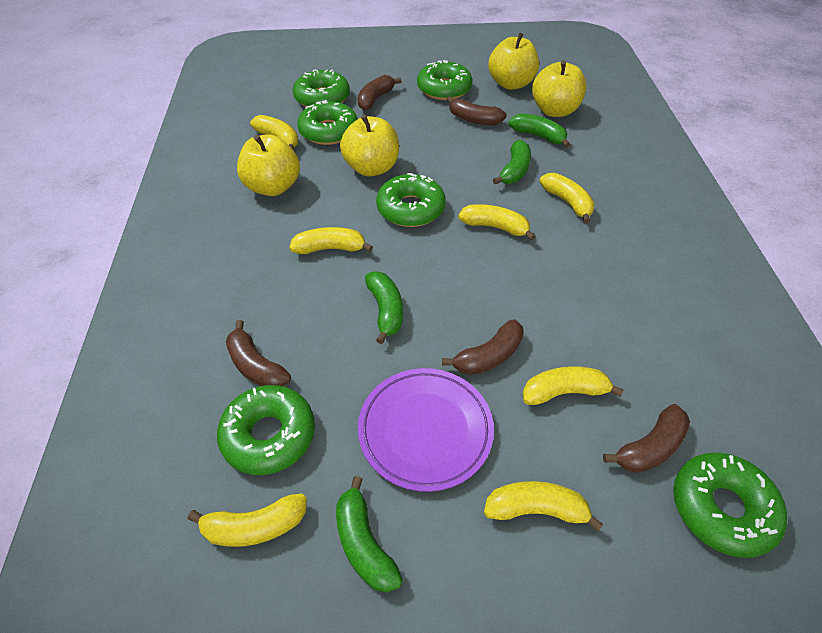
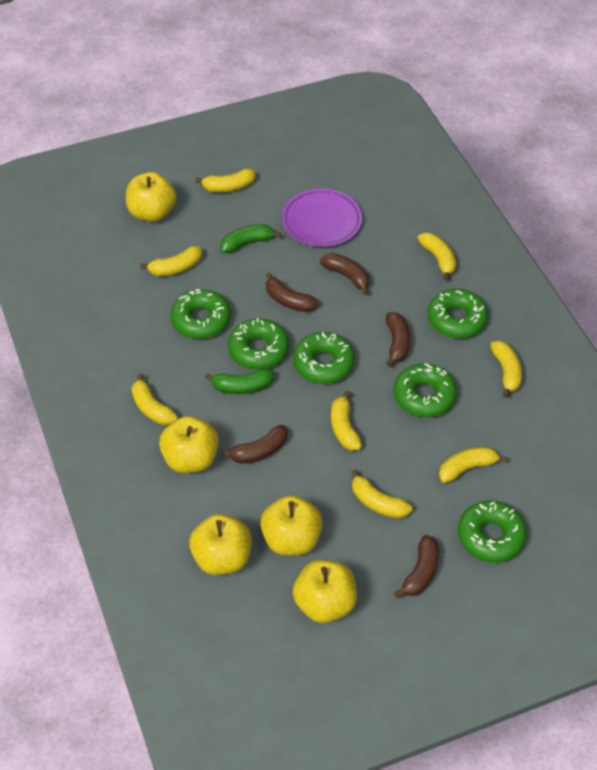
green banana: [336,476,403,593] [365,271,403,344] [493,140,531,185] [508,113,570,148] = 4 -> [205,369,274,394] [220,224,281,253] = 2
yellow apple: [237,134,300,196] [340,115,399,177] [488,32,539,90] [532,60,587,117] = 4 -> [126,172,176,222] [159,416,219,473] [189,514,252,575] [260,495,323,556] [293,560,357,623] = 5
yellow banana: [188,493,307,547] [250,115,298,150] [289,227,373,254] [458,204,536,240] [484,481,603,531] [523,366,624,405] [539,173,595,223] = 7 -> [131,374,178,425] [140,246,202,276] [195,168,256,192] [331,391,362,451] [352,469,412,519] [417,232,456,280] [439,447,507,483] [491,341,522,398] = 8

